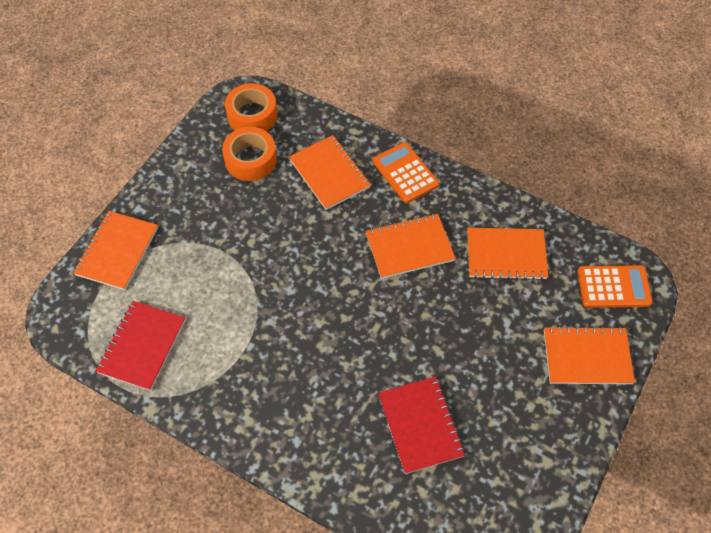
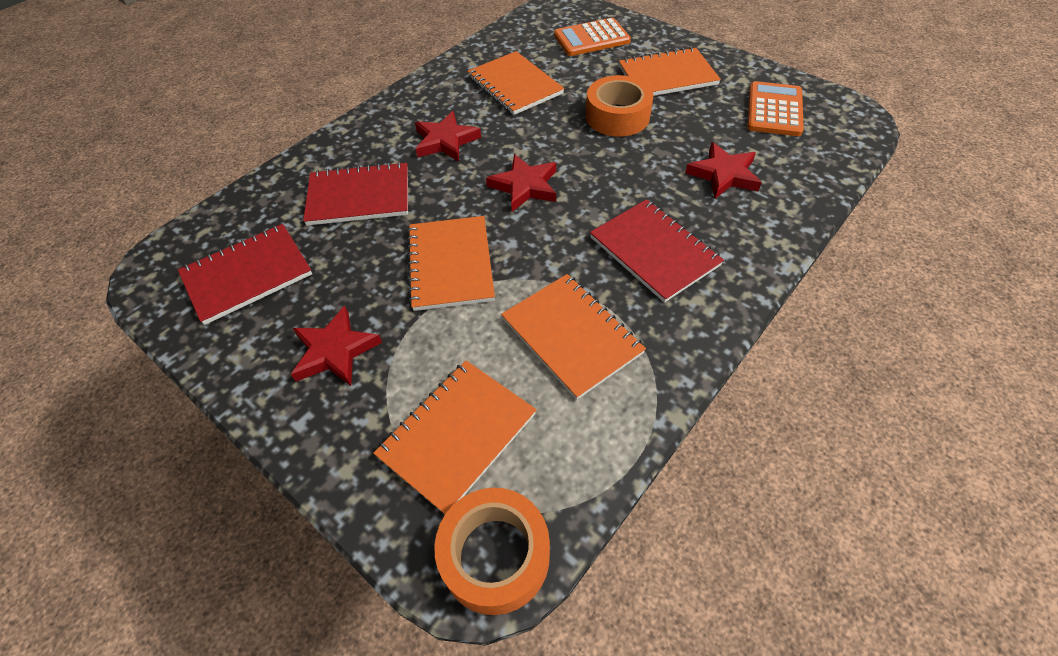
red notebook: [96,301,185,391] [378,376,465,474] = 2 -> [178,224,312,325] [303,162,408,226] [590,199,724,303] = 3
red star: none = 0 -> [291,306,382,386] [415,111,481,162] [486,154,556,212] [685,142,762,199] = 4

